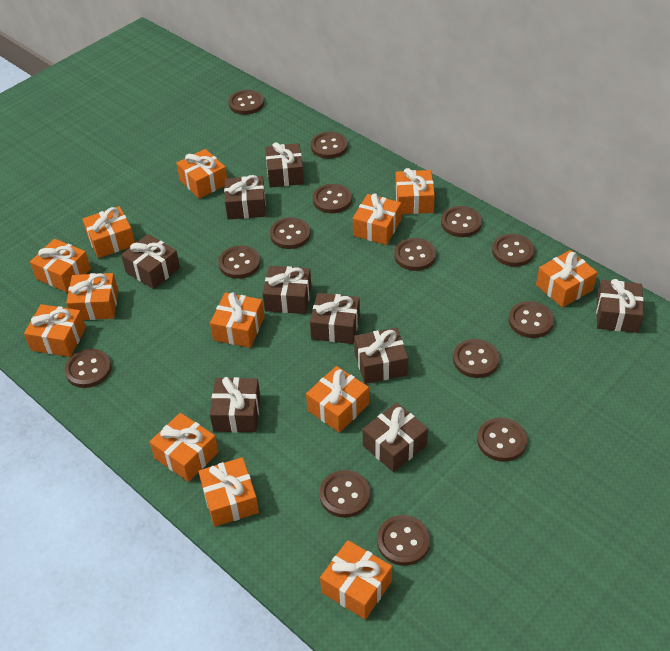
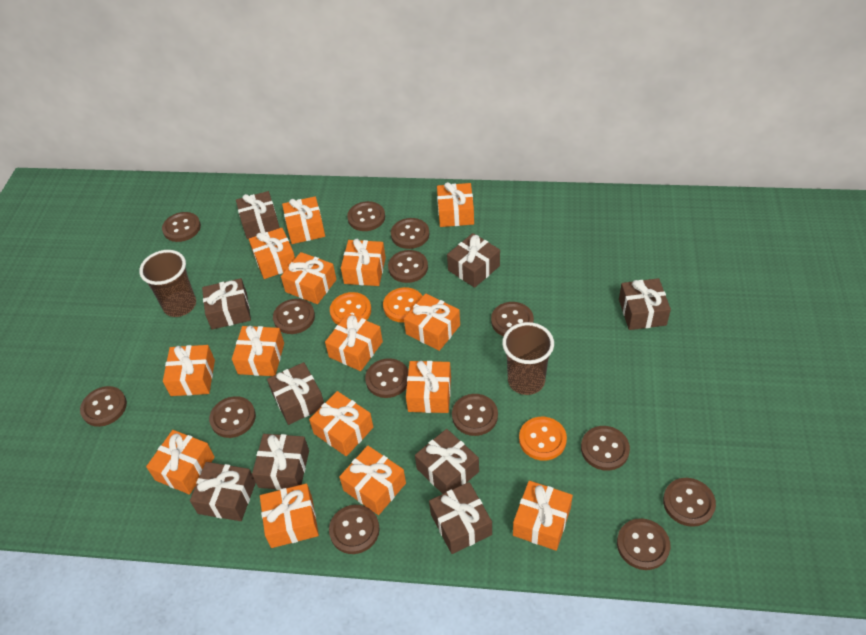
brown cup: none = 0 -> [139,250,196,317] [502,322,554,395] = 2
orange button: none = 0 -> [330,292,371,325] [383,287,423,323] [519,417,567,461] = 3
orange gift: [24,304,86,357] [30,239,91,292] [66,273,118,320] [82,206,135,258] [150,413,219,482] [176,149,227,199] [198,457,259,527] [210,292,264,348] [306,366,369,433] [320,540,392,620] [353,193,401,245] [395,168,435,214] [536,250,597,308] = 13 -> [146,430,215,495] [163,345,215,396] [232,326,284,376] [249,228,295,279] [260,483,319,548] [281,252,337,304] [282,196,325,244] [309,391,373,456] [325,313,383,371] [339,446,406,515] [341,239,386,286] [404,293,460,351] [406,361,451,413] [437,182,474,227] [513,481,573,551] = 15

